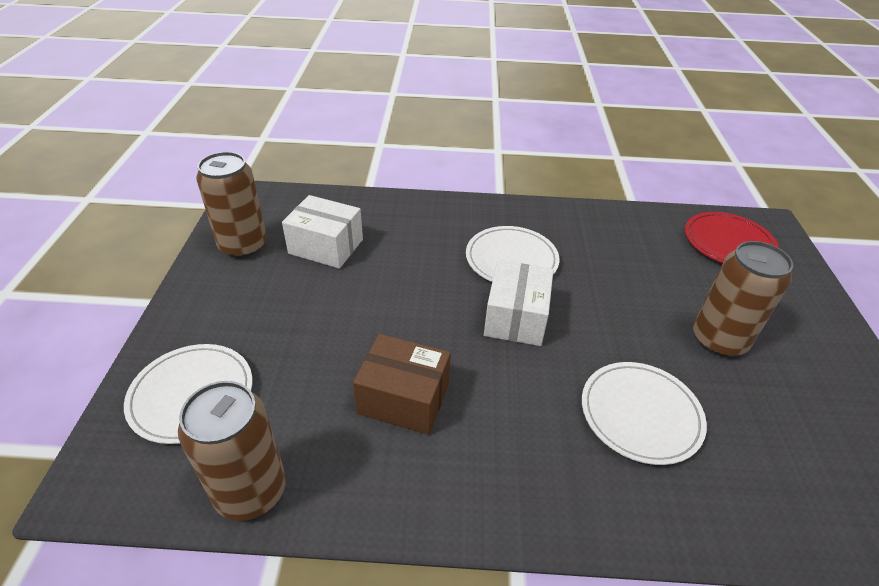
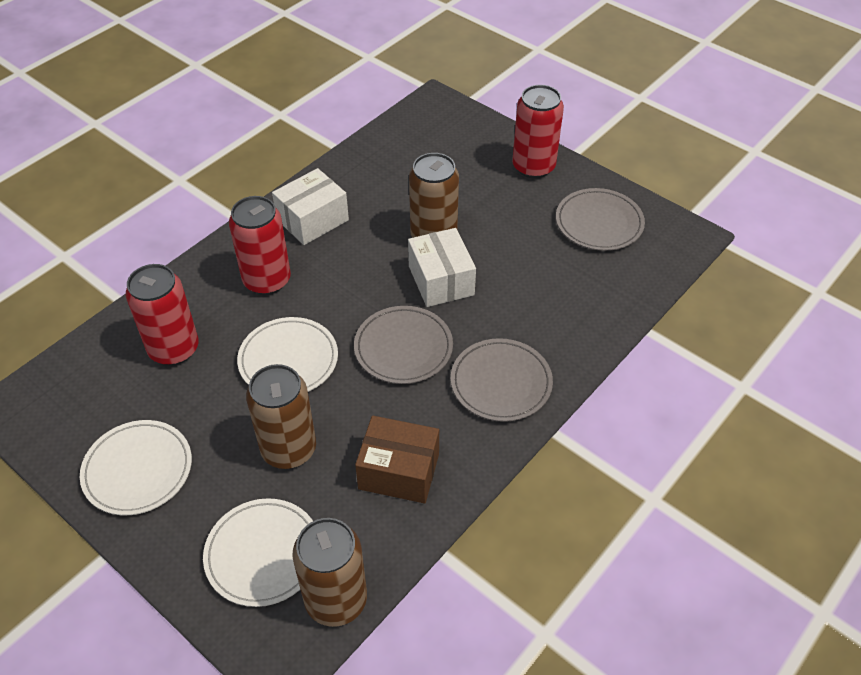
grey plate: none = 0 -> [354,306,453,384] [451,338,553,422] [556,188,645,251] = 3
red can: none = 0 -> [126,264,199,365] [229,196,291,295] [512,85,564,178] = 3
red plate: [685,212,779,263] = 1 -> none = 0

